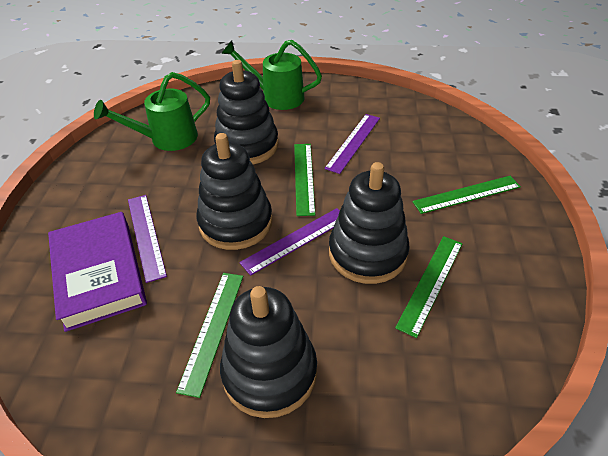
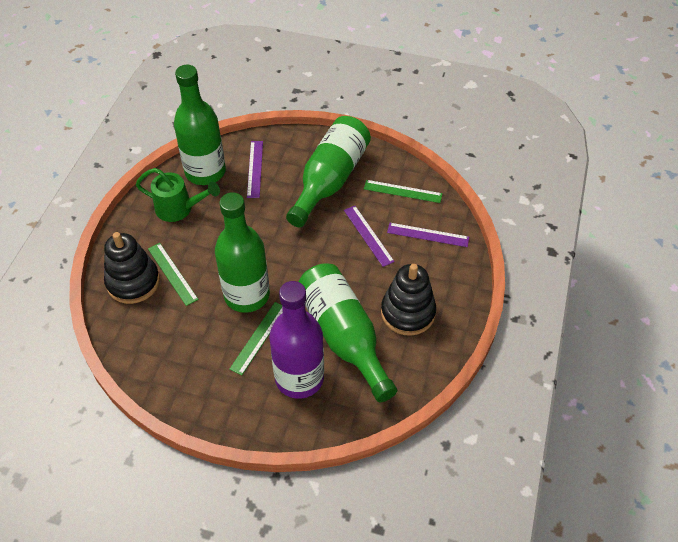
black stacking toy: [197,133,273,250] [214,60,279,164] [220,286,317,418] [329,162,410,284] = 4 -> [104,232,160,304] [381,264,436,336] = 2
green bottle: none = 0 -> [174,65,226,185] [215,192,270,313] [286,116,371,227] [298,263,397,402] = 4
green ruler: [176,273,243,398] [294,144,315,216] [395,236,463,338] [412,176,521,214] = 4 -> [148,243,199,306] [229,302,283,375] [364,180,443,203] = 3
green watering can: [94,72,210,151] [221,40,322,110] = 2 -> [136,168,220,222] = 1
purple book: [48,212,147,332] = 1 -> none = 0
purple bottle: none = 0 -> [269,281,324,399] = 1

